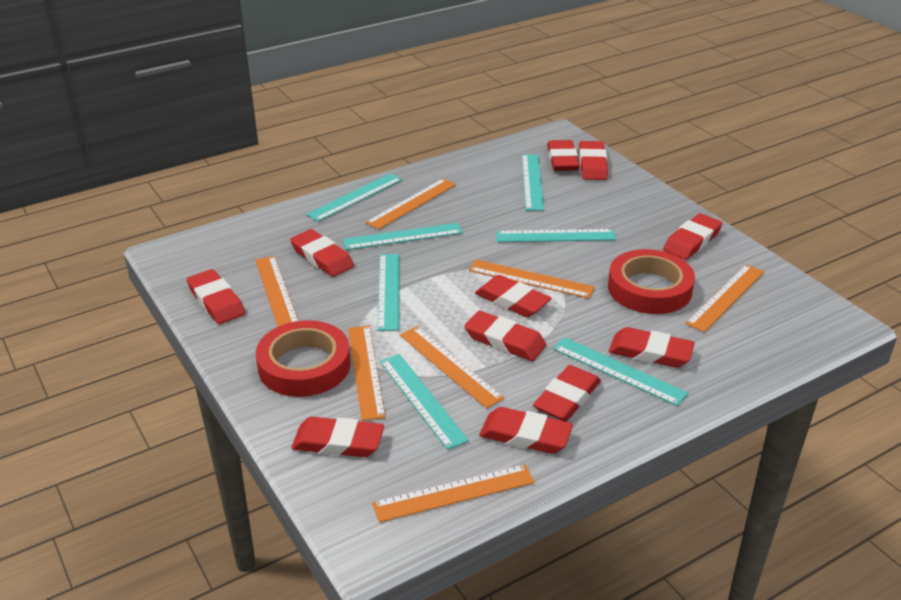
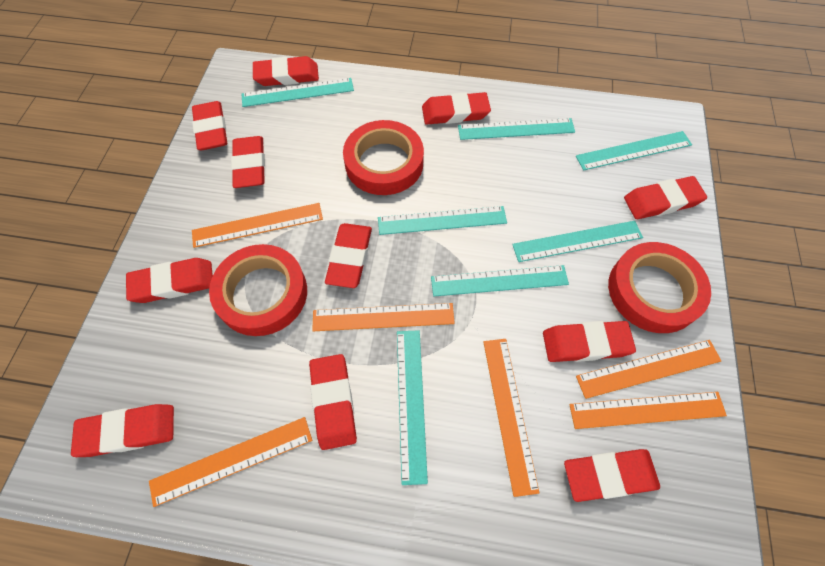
orange ruler: [255,256,298,326] [348,326,386,421] [365,179,456,230] [372,464,535,522] [400,326,504,408] [469,260,595,298] [685,264,764,332] = 7 -> [149,417,312,507] [192,203,323,248] [312,303,455,331] [483,339,539,497] [569,392,727,429] [576,340,721,399] = 6
red tape: [256,320,351,397] [608,249,695,314] = 2 -> [209,244,307,336] [343,120,424,195] [608,242,711,333] = 3

